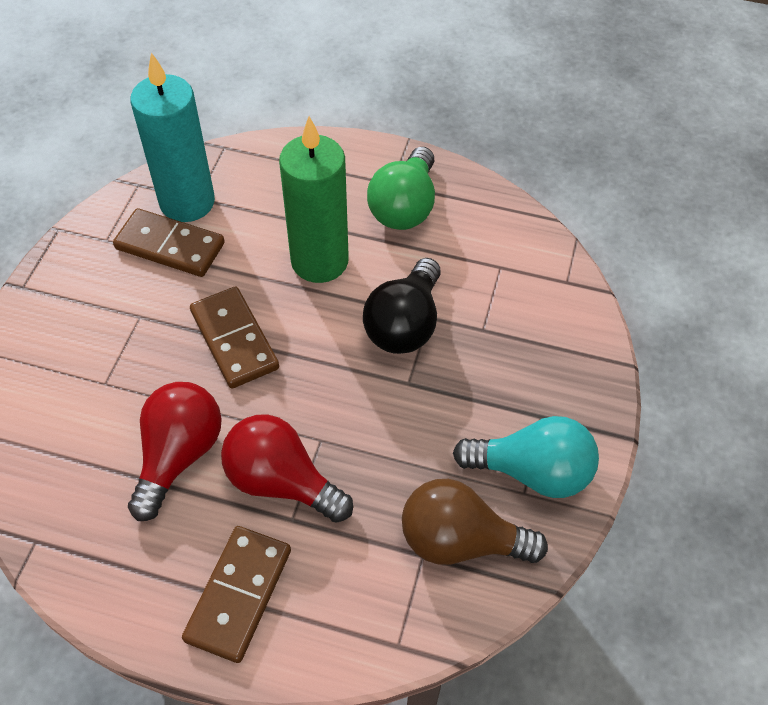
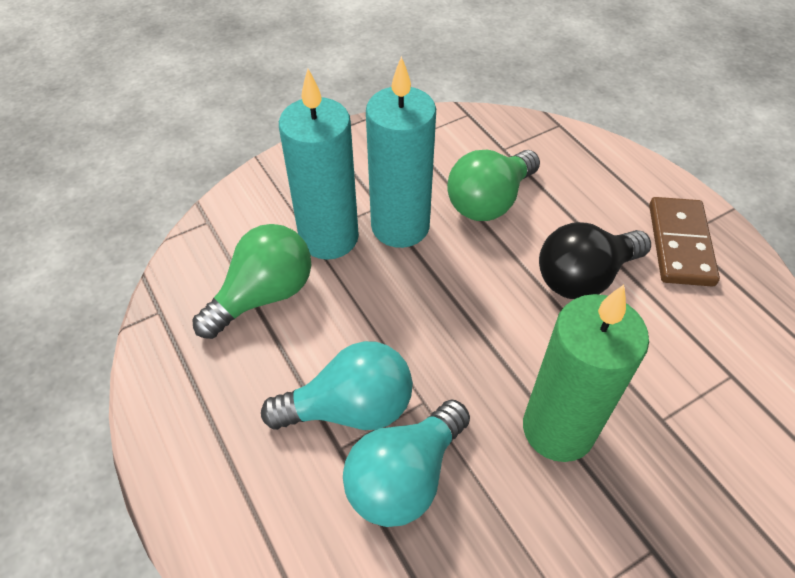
brown domino: [113,208,225,277] [182,526,291,663] [190,286,279,388] = 3 -> [649,197,720,287] = 1
brown light bulb: [402,479,548,565] = 1 -> none = 0
green light bulb: [367,147,435,230] = 1 -> [192,224,311,339] [447,150,540,221] = 2
red light bulb: [128,382,222,521] [221,415,353,523] = 2 -> none = 0
turquoise candle: [130,52,215,222] = 1 -> [279,69,359,260] [366,56,436,248] = 2
turquoise light bulb: [453,416,599,498] = 1 -> [261,341,413,430] [343,399,470,527] = 2

